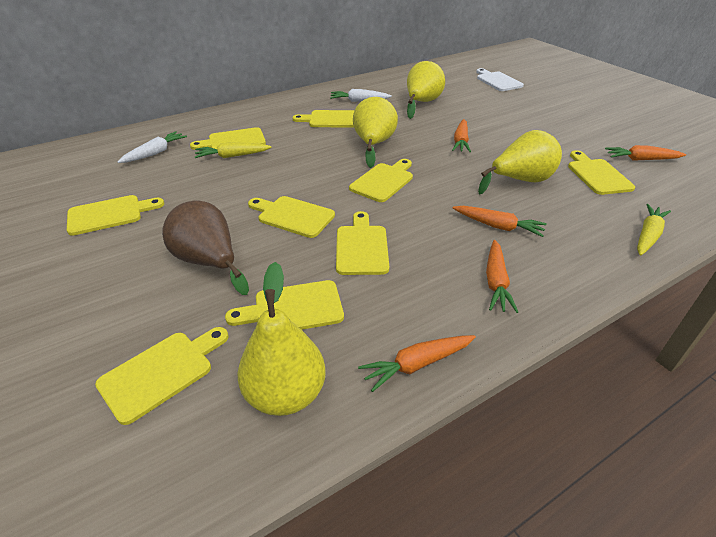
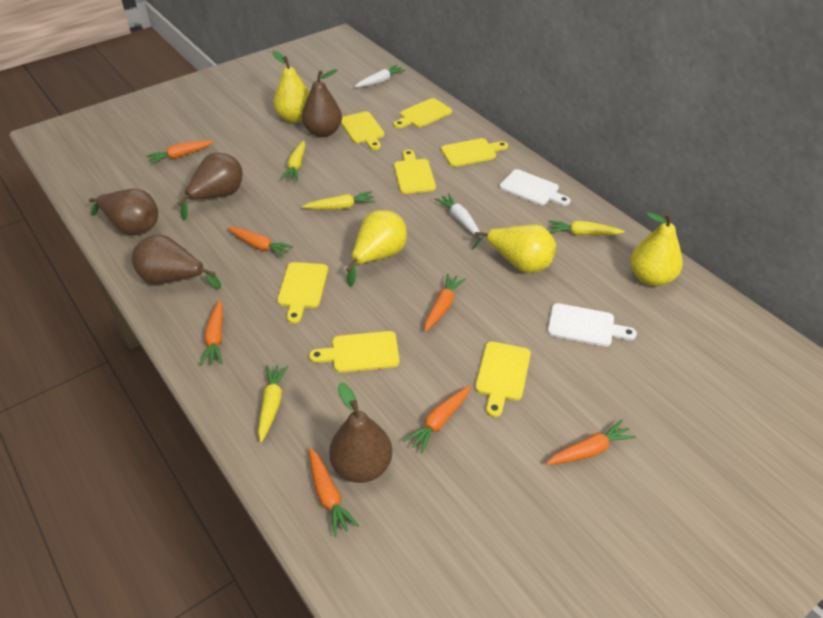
brown pear: [162,201,249,295] = 1 -> [89,189,158,235] [132,234,221,289] [178,153,243,221] [302,69,342,137] [329,382,392,483] = 5
orange carrot: [358,335,476,392] [452,119,471,152] [453,206,547,237] [486,240,518,313] [605,145,686,161] = 5 -> [146,141,214,165] [200,300,223,366] [227,227,294,258] [309,448,359,537] [403,386,471,454] [424,274,466,332] [546,420,636,465] = 7
white cutting board: [476,68,524,91] = 1 -> [499,169,571,206] [548,303,637,347] = 2
yellow carrot: [195,142,272,158] [637,204,671,256] = 2 -> [258,365,288,442] [281,140,306,181] [302,191,375,210] [548,221,625,235] = 4
yellow cutting board: [67,195,164,236] [95,327,228,425] [190,127,266,150] [225,280,344,330] [248,196,335,238] [293,110,355,128] [336,211,389,275] [349,159,413,202] [568,150,635,195] = 9 -> [277,262,328,324] [309,331,399,373] [341,112,385,150] [393,98,452,129] [394,150,436,194] [441,138,508,167] [475,341,531,417] = 7

